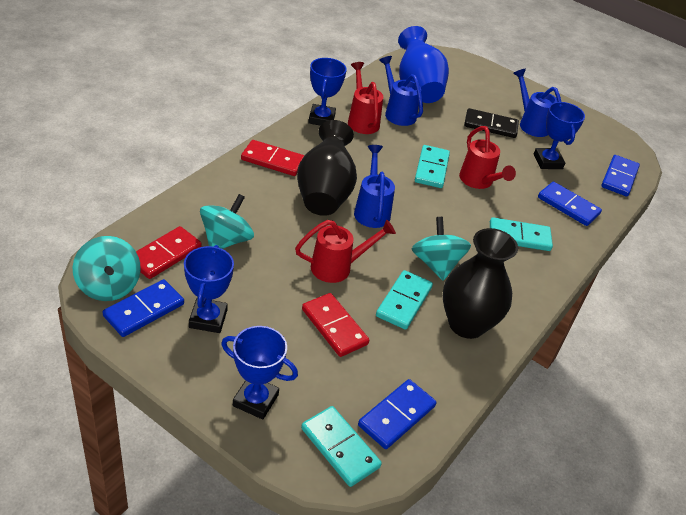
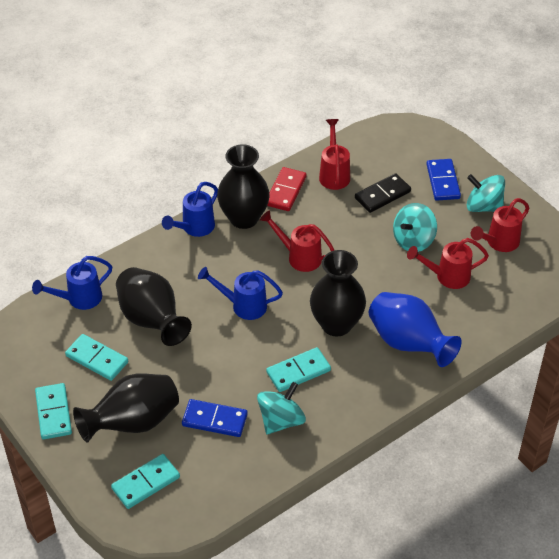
black vase: [297,120,357,216] [443,228,518,339] = 2 -> [73,374,179,442] [116,267,192,346] [217,144,270,229] [310,250,366,336] = 4
blue domino: [103,279,184,337] [358,379,436,449] [538,181,602,226] [601,155,640,196] = 4 -> [182,399,248,437] [426,159,461,201] = 2
blue trophy: [184,245,234,333] [221,326,298,419] [308,58,347,126] [534,102,585,169] = 4 -> none = 0
red domino: [136,226,202,279] [241,140,305,176] [302,293,369,357] = 3 -> [267,167,307,211] = 1
red watering can: [295,219,396,283] [348,62,383,134] [459,126,516,189] = 3 -> [260,210,335,272] [319,119,350,190] [407,238,489,289] [471,198,529,252] = 4

